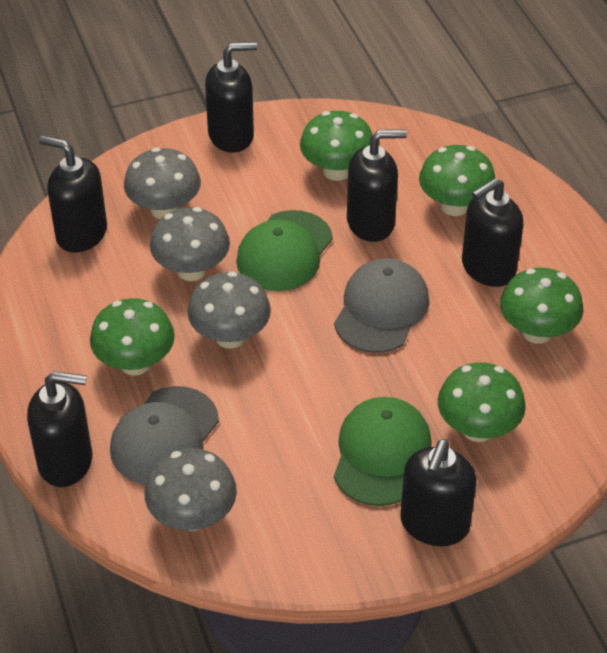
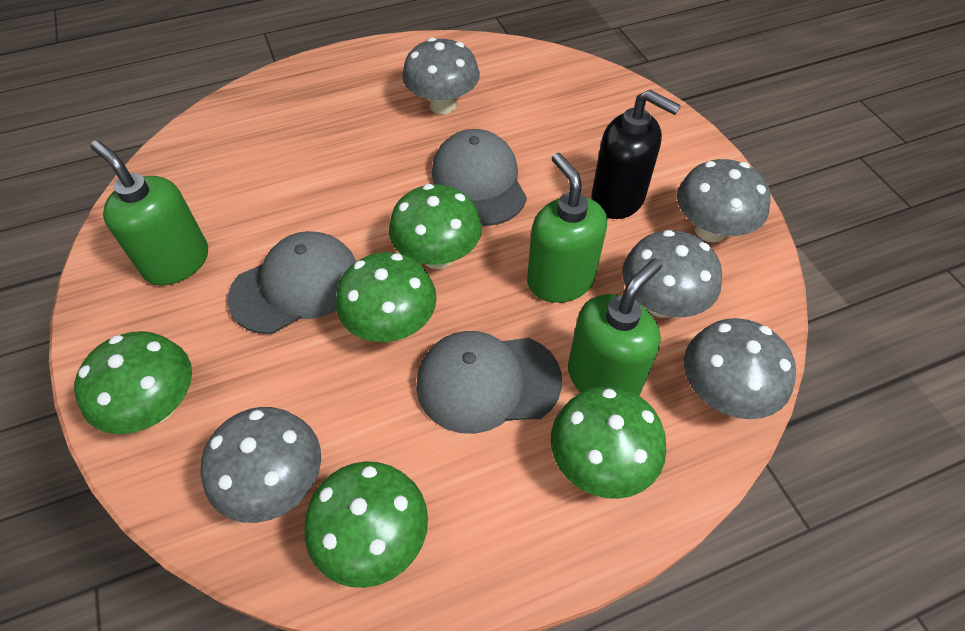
black soap dispenser: [27,371,92,487] [39,136,107,253] [205,42,257,153] [347,129,407,242] [400,439,477,546] [462,178,524,287] = 6 -> [591,90,681,219] = 1
green cap: [236,210,333,291] [334,397,432,506] = 2 -> none = 0
green soap dispenser: none = 0 -> [91,140,208,285] [527,153,607,303] [568,259,662,396] = 3
grey cap: [110,386,219,485] [334,258,429,353] = 2 -> [227,231,356,334] [416,331,562,434] [432,129,527,226] = 3
grey mushroom: [124,147,201,219] [145,448,237,531] [150,207,230,281] [187,272,271,349] = 4 -> [201,407,321,523] [402,37,480,114] [622,230,722,318] [677,159,770,242] [684,318,796,419] = 5

